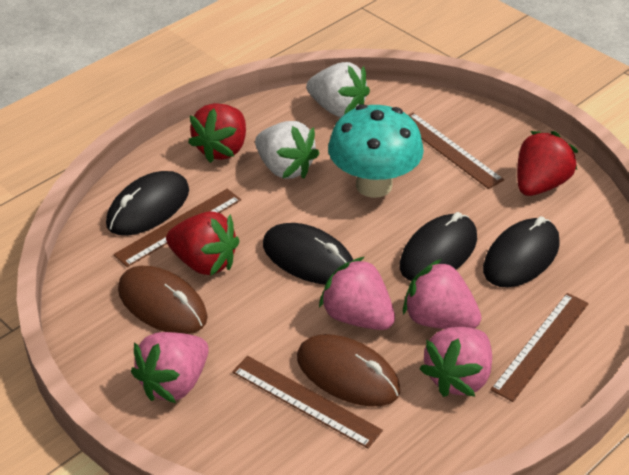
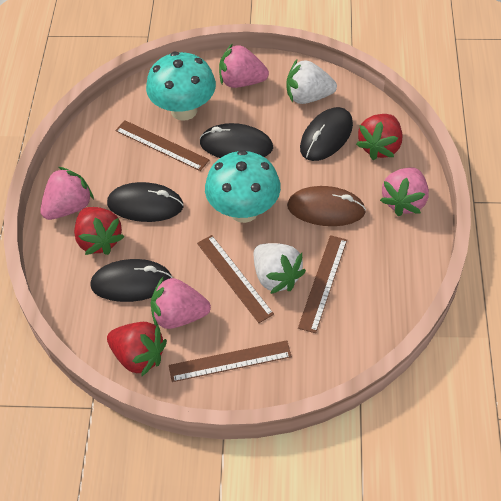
brown mouse: [118,266,207,334] [297,334,400,406] = 2 -> [287,186,366,226] = 1
turquoise mushroom: [328,104,424,198] = 1 -> [146,52,216,121] [205,150,281,223] = 2

